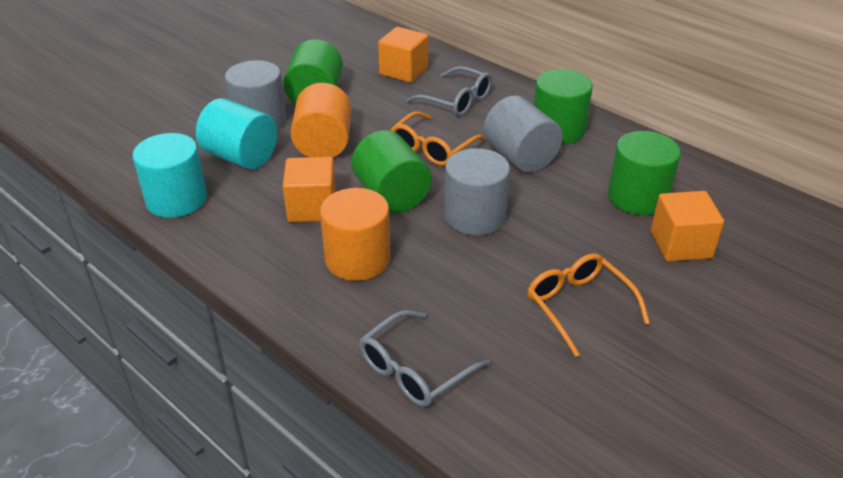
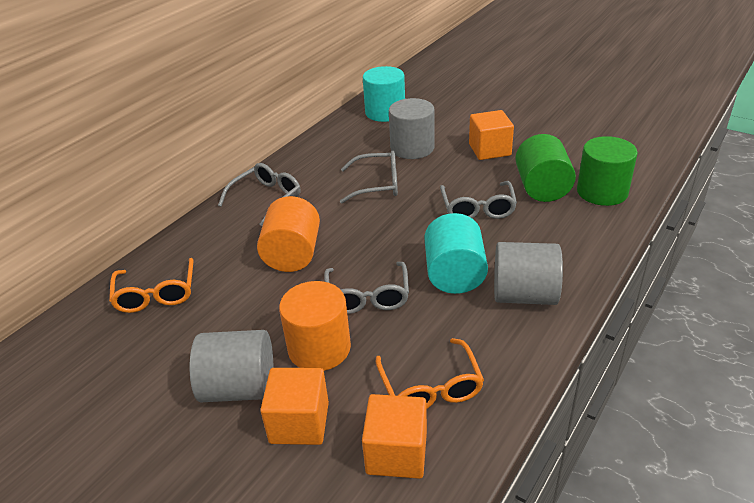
green cylinder: [283,39,343,104] [351,130,432,213] [534,69,593,144] [608,131,681,215] = 4 -> [515,134,576,202] [577,136,638,206] = 2
grey glasses: [360,310,490,407] [406,66,492,116] = 2 -> [218,163,300,226] [324,262,409,314] [340,151,398,204] [440,181,517,219] = 4

